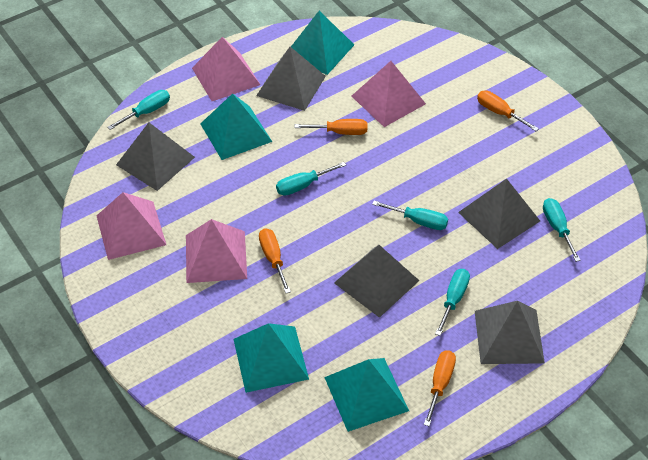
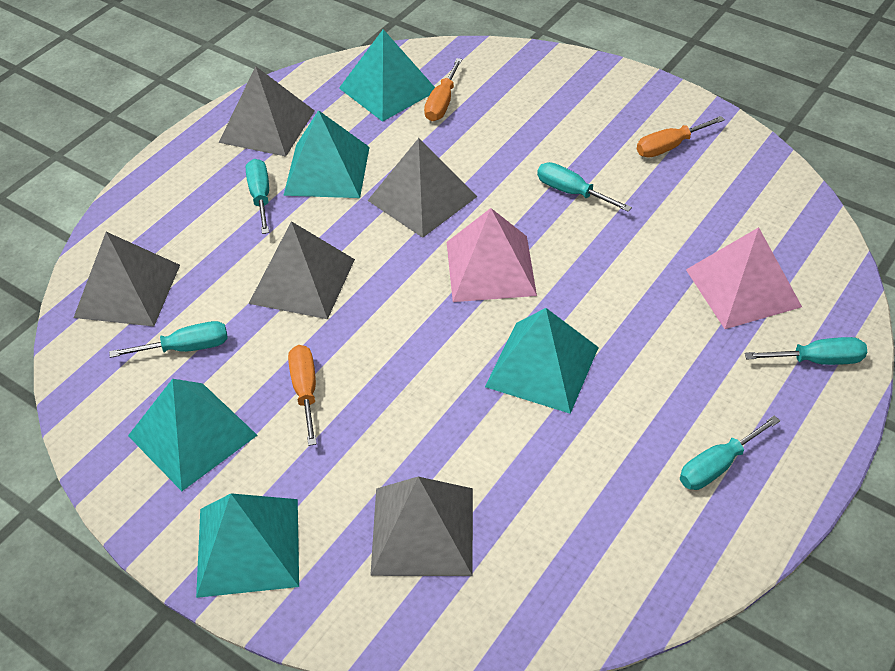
orange screwdriver: [259,228,291,293] [294,119,367,135] [424,350,456,426] [477,90,539,131] = 4 -> [288,345,317,446] [424,58,462,121] [637,116,725,158] = 3
pink pyramid: [97,192,166,260] [186,219,247,283] [192,37,260,101] [351,61,426,127] = 4 -> [447,208,537,302] [686,227,802,329] = 2
turquoise pyramid: [200,93,272,160] [233,323,309,393] [291,11,354,75] [324,358,409,432] = 4 -> [128,379,257,491] [196,493,299,598] [283,110,369,198] [339,29,435,122] [485,308,599,414] = 5

